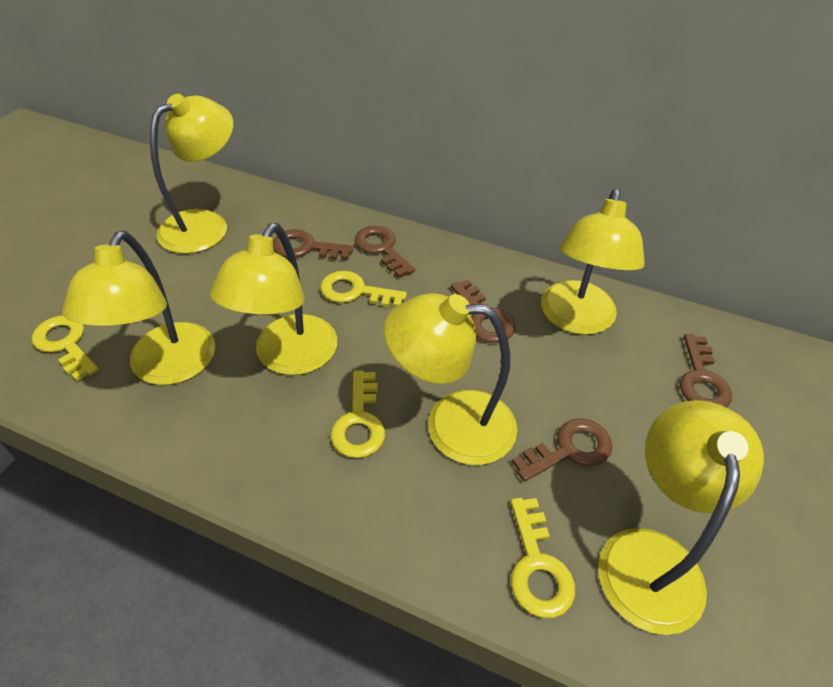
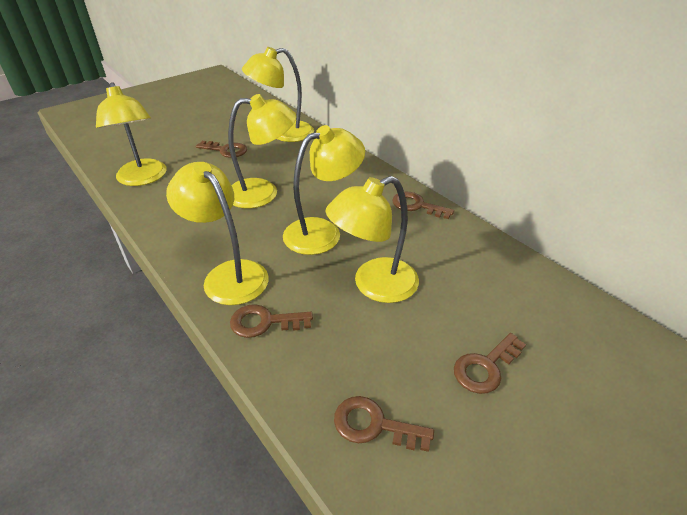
yellow key: [32,315,99,381] [320,271,407,307] [331,370,385,458] [511,498,575,618] = 4 -> none = 0

